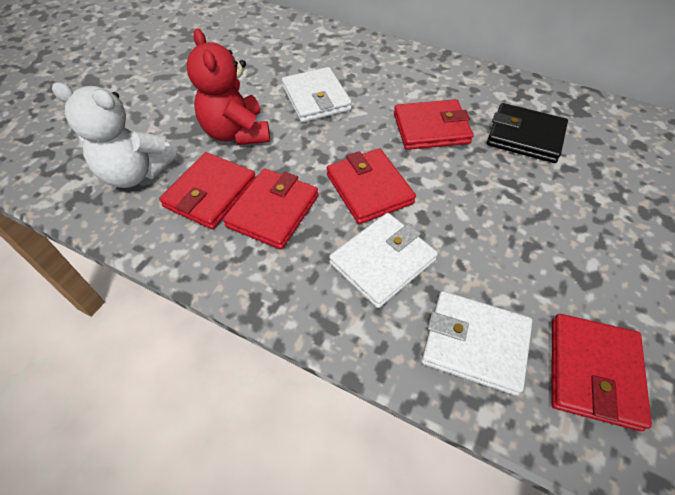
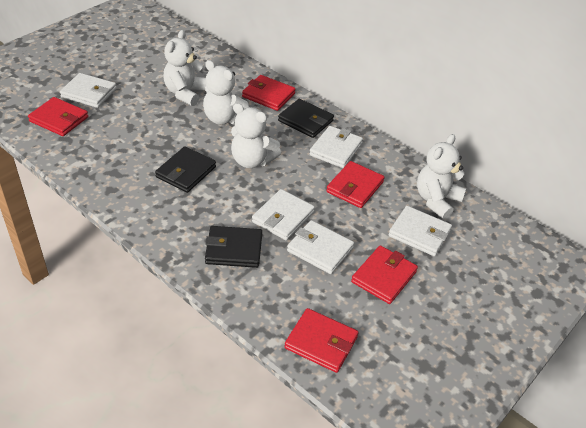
black wallet: [487,103,568,163] = 1 -> [155,146,216,193] [205,226,262,268] [278,99,334,138] = 3
red teddy bear: [187,28,270,145] = 1 -> none = 0
white teddy bear: [52,82,177,188] = 1 -> [163,30,206,106] [203,60,249,125] [231,103,281,168] [417,134,466,219] = 4
white wallet: [282,67,352,122] [329,213,438,308] [421,291,532,396] = 3 -> [60,73,117,108] [252,189,315,240] [287,220,354,274] [309,126,363,168] [388,206,452,256] = 5

